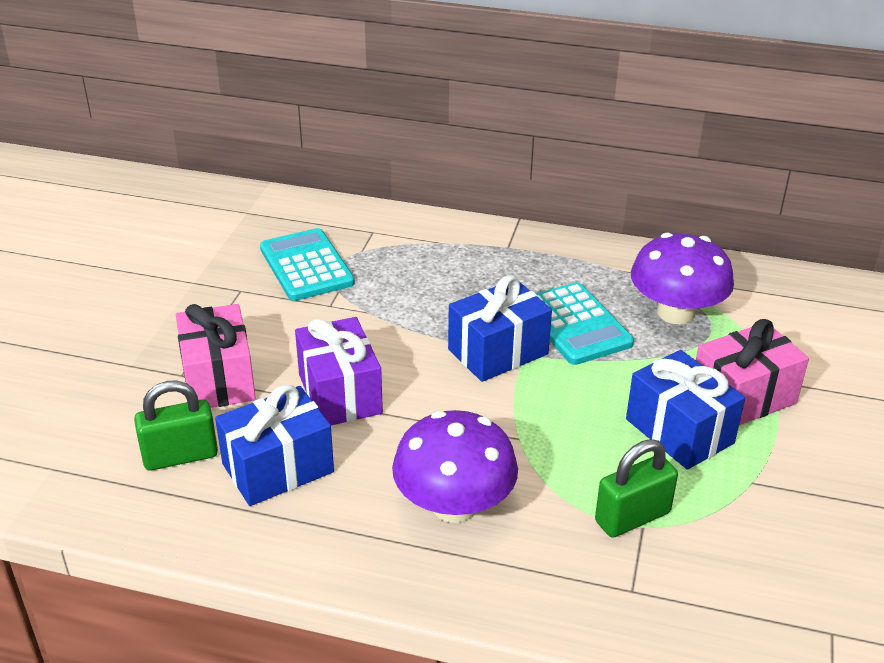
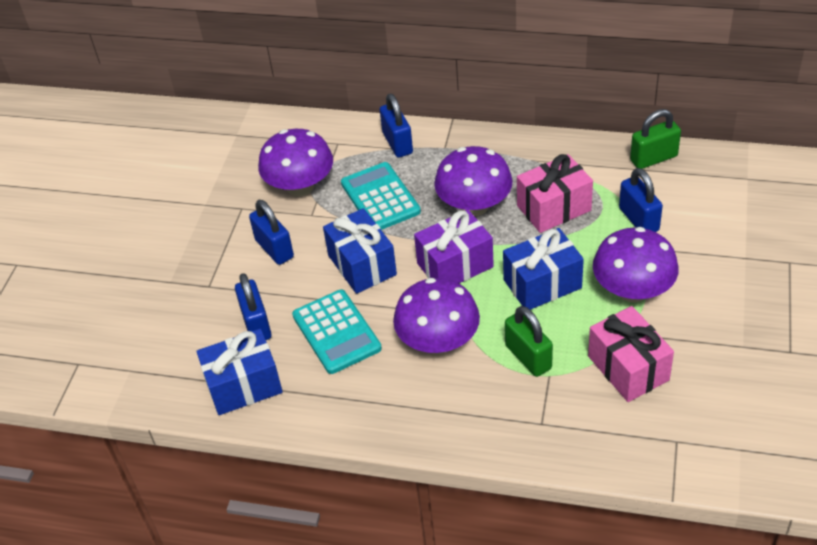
blue padlock: none = 0 -> [235,273,271,340] [249,200,294,265] [380,94,413,158] [619,168,663,232] = 4
purple mushroom: [392,410,518,523] [631,233,734,324] = 2 -> [258,129,333,196] [393,278,480,354] [434,146,513,216] [593,227,679,303] = 4

